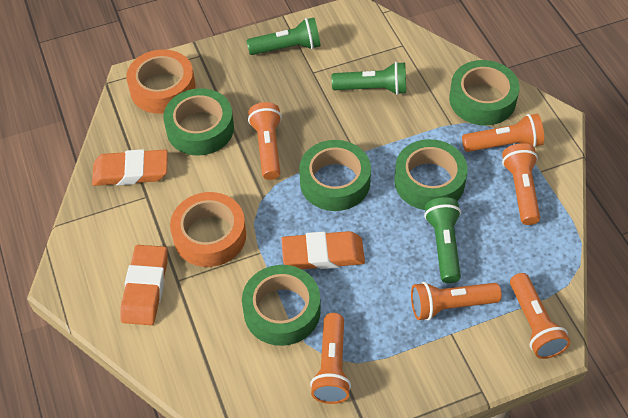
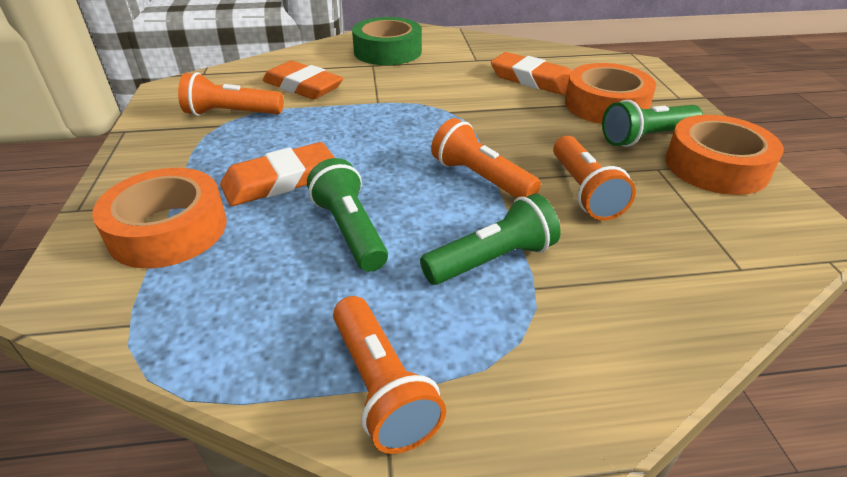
green tape: [163,88,234,156] [242,265,321,346] [299,140,371,211] [394,139,468,210] [449,60,520,126] = 5 -> [352,17,422,65] = 1
orange flashlight: [248,102,282,180] [310,313,351,404] [411,282,502,321] [462,114,544,152] [502,143,540,225] [510,273,570,359] = 6 -> [178,72,283,116] [333,296,446,454] [431,118,541,198] [553,136,636,221] = 4
orange tape: [126,49,196,114] [170,192,246,267] = 2 -> [92,168,227,268] [565,63,656,124] [665,115,784,195] = 3

